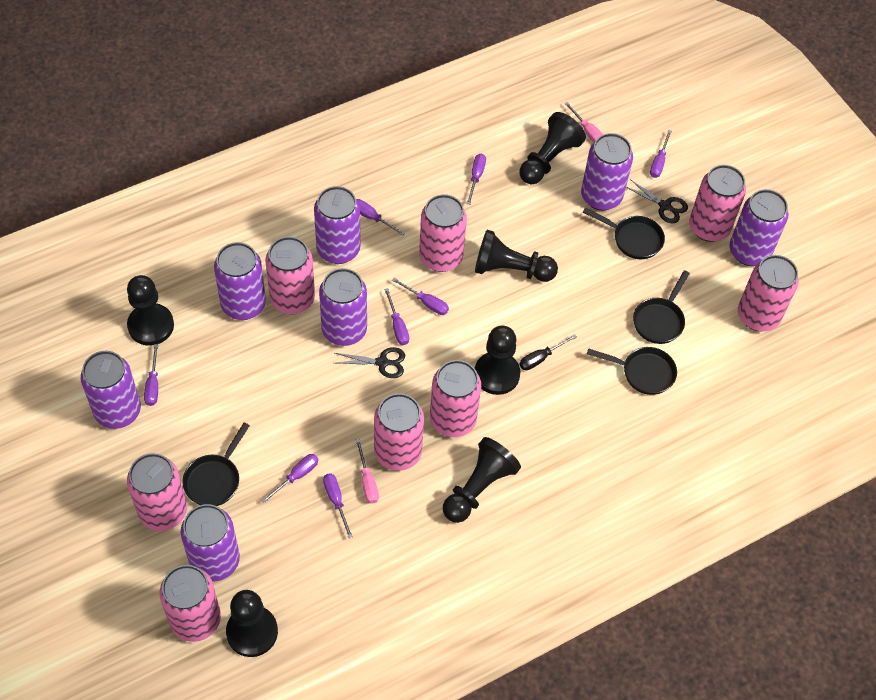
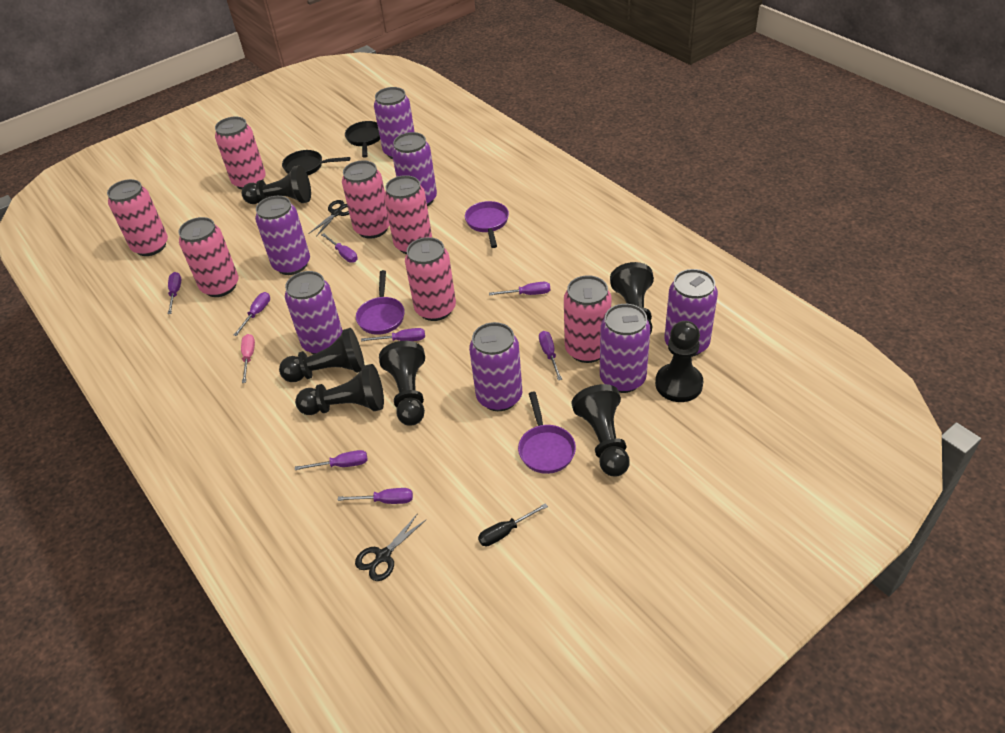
black pan: [182,422,250,506] [583,208,665,259] [587,347,677,395] [633,270,690,344] = 4 -> [282,150,350,175] [345,121,380,158] = 2
black pawn: [127,275,174,346] [226,590,278,657] [443,437,521,523] [475,230,558,282] [475,325,520,395] [520,112,586,184] = 6 -> [242,165,311,204] [279,328,365,382] [295,364,384,415] [379,341,425,426] [572,384,630,477] [610,262,654,334] [655,321,704,402] = 7
pink can: [127,453,187,531] [160,565,221,642] [265,237,315,314] [374,393,424,471] [419,194,467,272] [430,360,481,437] [689,165,746,242] [738,255,799,332] = 8 -> [107,179,168,256] [178,217,238,297] [215,116,266,190] [342,160,390,239] [384,175,432,254] [405,237,456,321] [564,275,612,363] = 7
pink screwdriver: [356,439,379,503] [565,102,603,143] = 2 -> [241,334,255,383] = 1
purple pan: none = 0 -> [356,270,405,335] [465,201,509,248] [518,392,576,474] = 3

